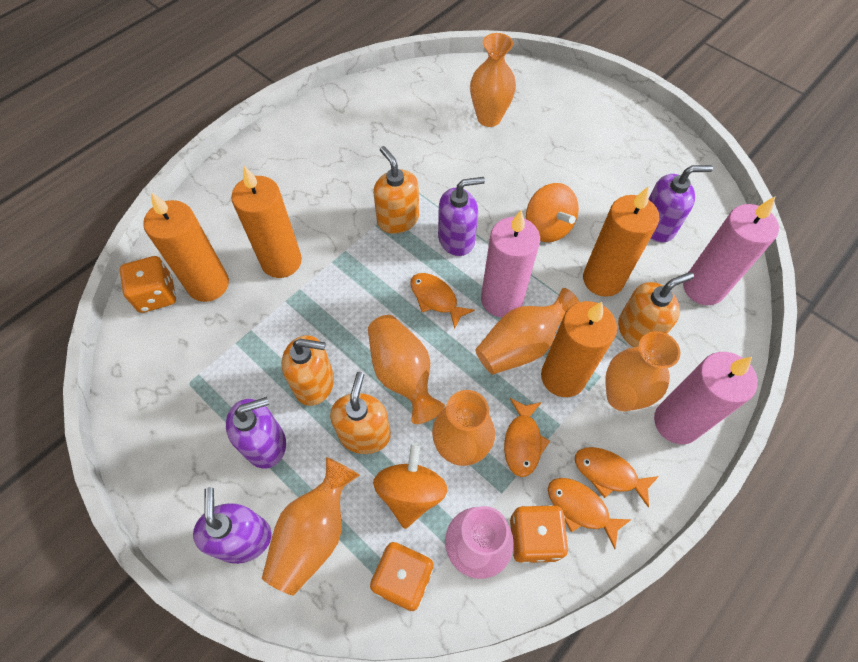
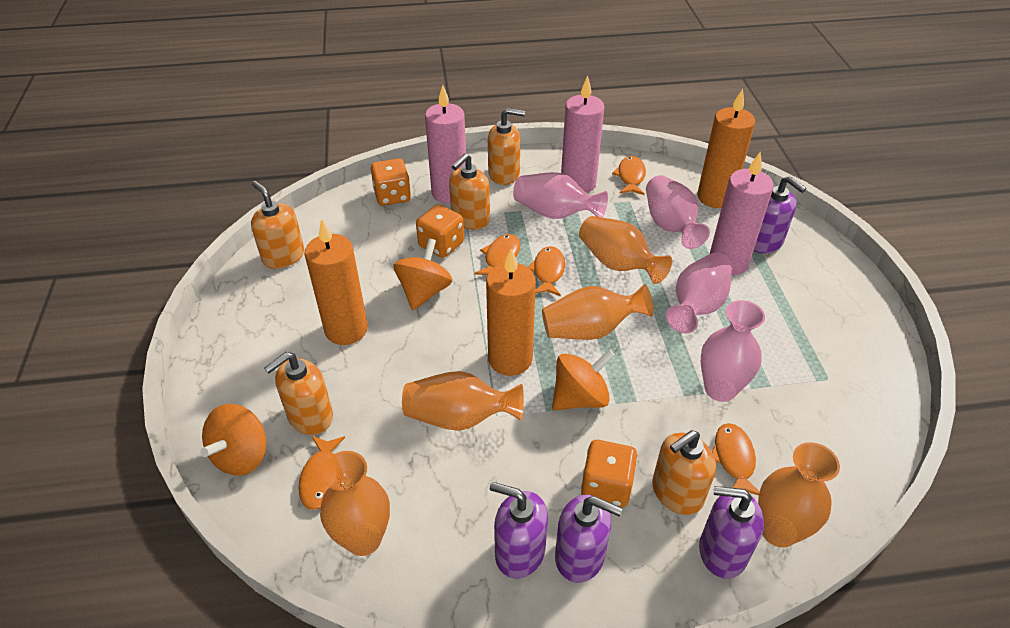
orange candle: [143,192,229,302] [231,166,302,278] [541,301,617,397] [583,186,659,297] = 4 -> [304,218,368,345] [486,249,536,376] [698,89,755,208] = 3
orange fish: [410,273,475,329] [504,398,550,477] [548,478,632,549] [575,447,659,508] = 4 -> [298,436,345,510] [474,234,520,275] [528,246,565,296] [612,156,646,195] [712,423,760,495] = 5
orange soap dispenser: [282,335,334,406] [330,372,391,454] [373,146,419,234] [618,272,694,347] = 4 -> [251,181,304,269] [264,352,333,435] [449,153,490,230] [488,108,525,185] [652,430,716,515] = 5
orange spinning top: [373,442,448,529] [526,183,579,242] = 2 -> [200,404,266,476] [394,238,452,310] [552,349,615,410] = 3
orange vase: [262,457,360,595] [368,315,445,424] [432,390,495,466] [470,33,516,127] [475,288,580,374] [605,331,681,411] = 6 -> [320,451,390,556] [402,371,524,431] [542,284,653,340] [579,216,672,284] [758,442,840,548] = 5
pink vase: [445,506,514,579] = 1 -> [513,172,608,219] [646,175,710,249] [666,252,732,333] [701,300,765,402] = 4

